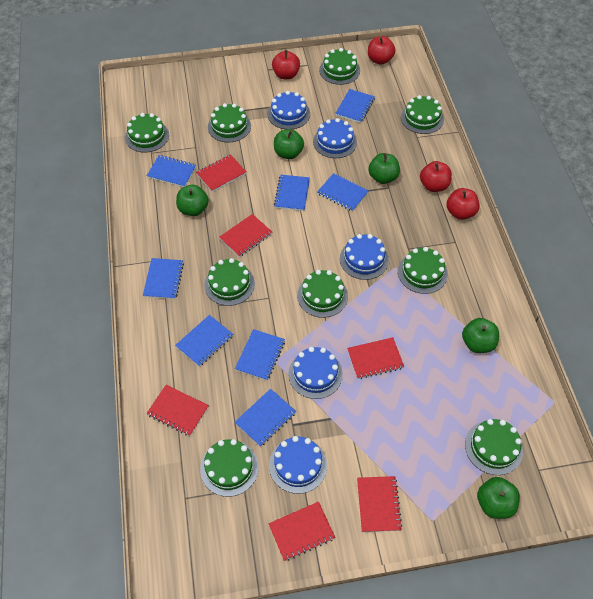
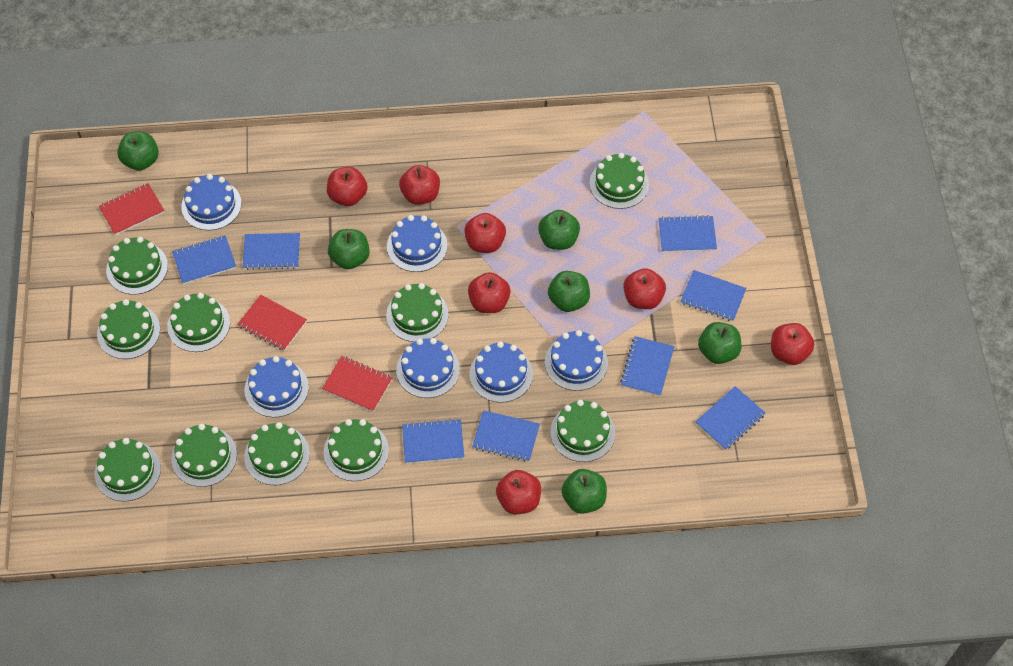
blue cake: [268,91,310,129] [269,436,327,494] [288,347,343,399] [313,118,357,158] [340,234,389,280] = 5 -> [181,174,242,231] [245,356,309,418] [387,215,447,272] [396,338,460,398] [469,342,533,403] [545,330,608,391] = 6
green apple: [176,185,209,216] [274,129,304,159] [369,153,400,184] [462,318,499,353] [477,477,520,519] = 5 -> [117,132,159,171] [328,229,370,269] [538,210,580,250] [548,271,590,312] [561,469,607,514] [698,322,741,364] = 6
green cake: [125,113,169,153] [200,439,259,497] [204,258,255,306] [208,103,251,142] [297,270,348,318] [319,48,360,85] [398,247,448,294] [401,95,444,134] [465,419,523,475] = 9 -> [95,438,161,502] [97,299,160,359] [106,237,168,295] [167,293,230,352] [171,424,237,487] [244,422,310,485] [324,419,389,481] [386,283,449,342] [550,400,615,462] [590,153,649,209] = 10
red apple: [272,50,300,79] [368,36,396,65] [420,161,452,192] [446,188,480,220] = 4 -> [327,167,368,206] [399,165,440,205] [464,213,506,253] [468,272,510,313] [496,470,541,514] [623,268,666,309] [771,323,814,365] = 7
red notebook: [146,385,209,436] [196,154,246,192] [219,214,272,257] [268,502,335,561] [347,337,404,379] [357,476,402,532] = 6 -> [99,183,165,236] [237,295,307,351] [322,356,393,412] = 3

